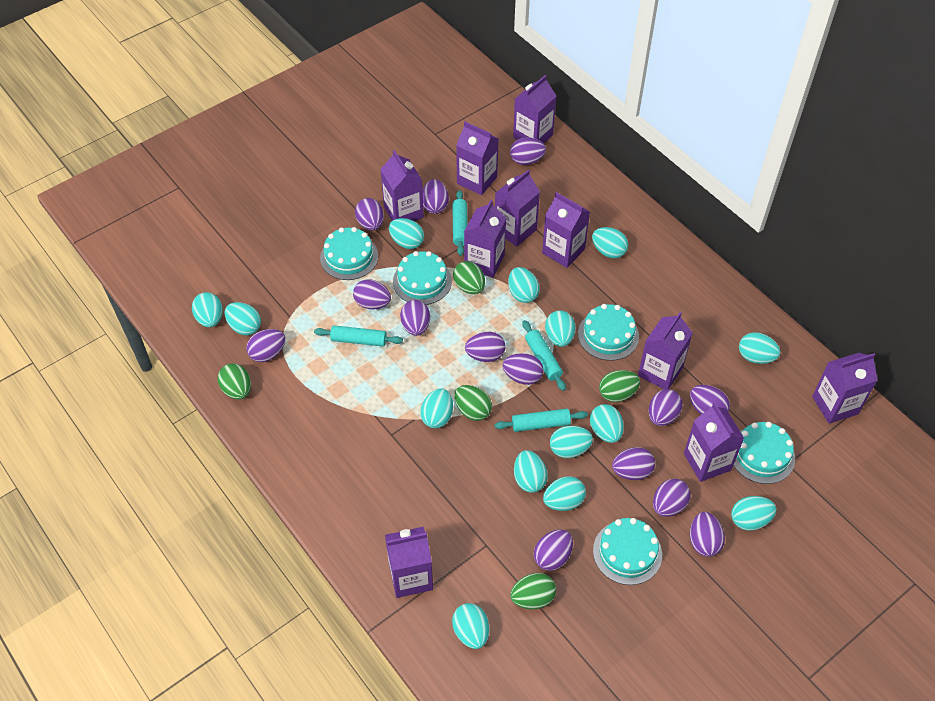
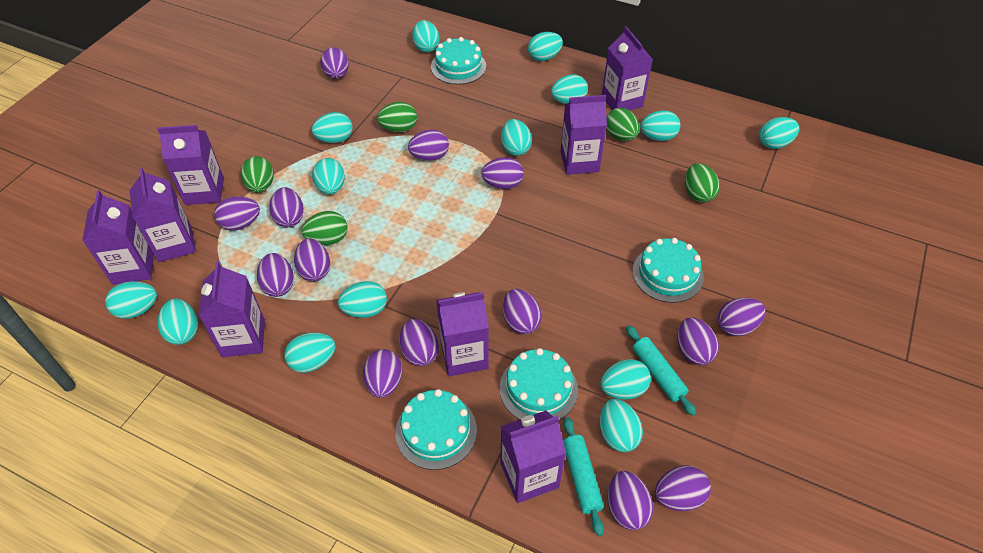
purple carton: [380,150,424,221] [385,527,433,598] [456,122,499,195] [464,200,506,278] [495,170,540,247] [513,75,556,144] [542,192,590,268] [638,312,693,389] [684,403,745,482] [812,353,878,424] = 10 -> [82,190,154,285] [129,168,196,262] [157,125,224,205] [199,262,265,357] [436,292,489,377] [500,411,566,503] [560,95,607,175] [602,27,653,110] = 8
turquoise cake: [320,227,378,280] [393,251,452,305] [578,304,639,361] [593,518,662,585] [733,422,795,484] = 5 -> [395,389,477,470] [431,37,486,85] [500,348,578,421] [633,238,704,303] = 4
turquoise rolling pin: [314,325,403,347] [452,190,468,256] [495,409,588,432] [522,320,566,391] = 4 -> [563,417,604,536] [626,325,696,416] = 2

